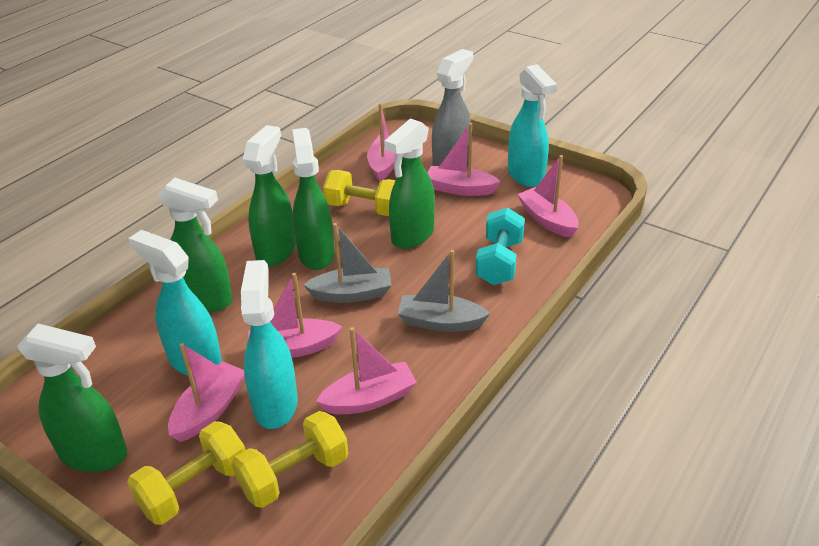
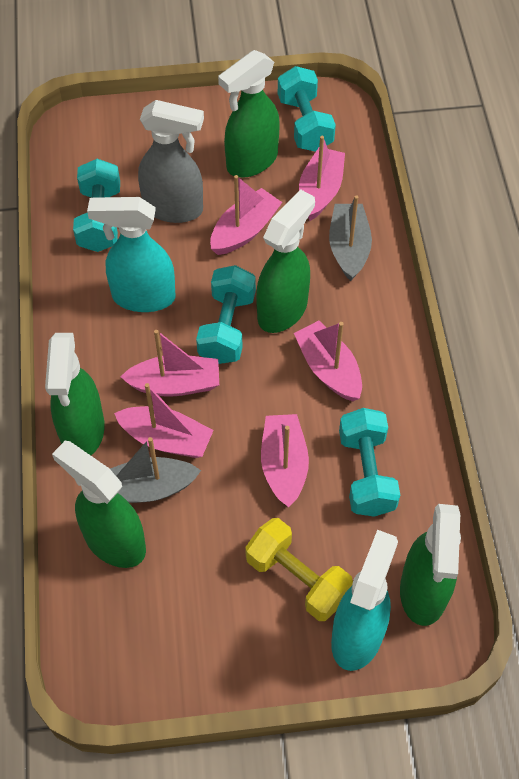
turquoise dumbbell: [475,207,525,285] = 1 -> [73,159,120,252] [196,265,256,364] [278,66,336,152] [339,408,400,517] = 4
turquoise spray bottle: [128,230,222,376] [241,260,298,429] [508,64,557,187] = 3 -> [87,197,176,312] [331,530,398,671] = 2
yellow dumbbell: [127,421,245,525] [232,411,348,508] [323,170,396,216] = 3 -> [245,518,353,621] = 1

